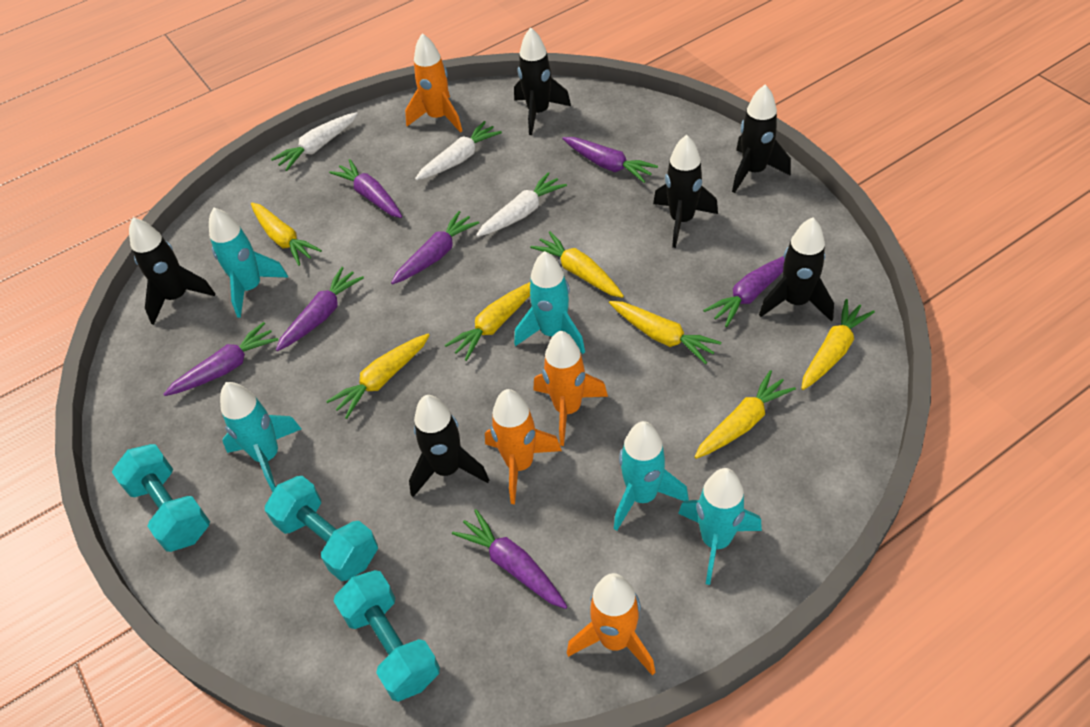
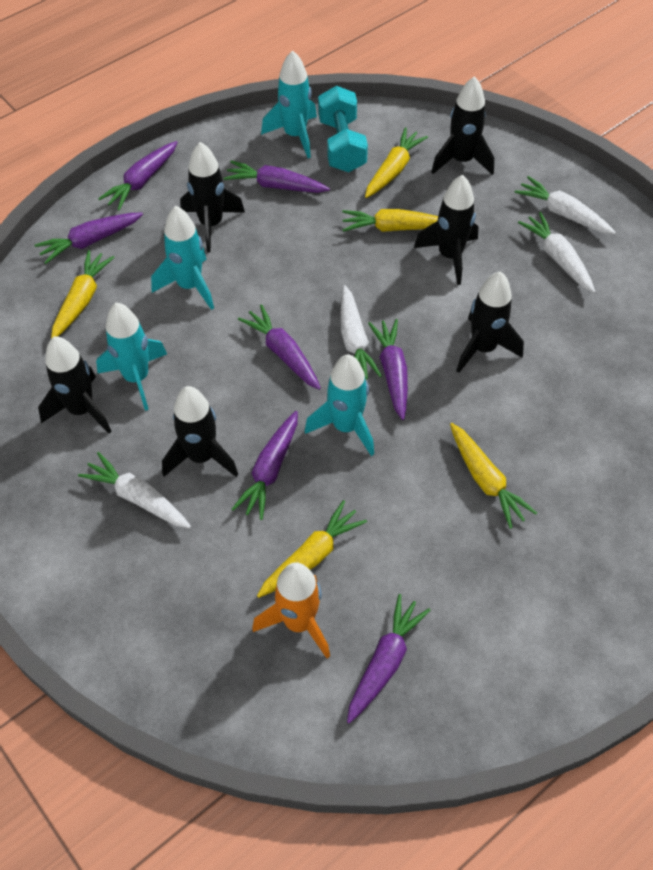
orange rocket: [405,33,462,133] [485,389,562,504] [533,330,608,446] [567,573,655,676] = 4 -> [252,562,330,659] = 1
turquoise dumbbell: [112,444,210,552] [265,476,378,581] [334,570,440,702] = 3 -> [318,86,368,172] = 1
turquoise rocket: [209,207,289,318] [220,382,301,492] [514,251,585,354] [614,421,689,531] [678,468,762,585] = 5 -> [96,303,167,411] [151,206,214,310] [261,50,317,158] [305,354,374,456] = 4
white carrot: [271,112,358,171] [415,121,502,180] [476,172,567,237] = 3 -> [78,452,191,528] [341,285,382,380] [514,176,616,235] [518,212,595,293] = 4
yellow carrot: [251,203,322,266] [326,334,430,419] [445,282,530,361] [530,231,624,298] [609,301,721,364] [694,370,796,459] [801,299,875,390] = 7 -> [51,250,114,339] [257,500,367,598] [342,209,438,232] [365,128,428,198] [450,423,537,529] = 5

